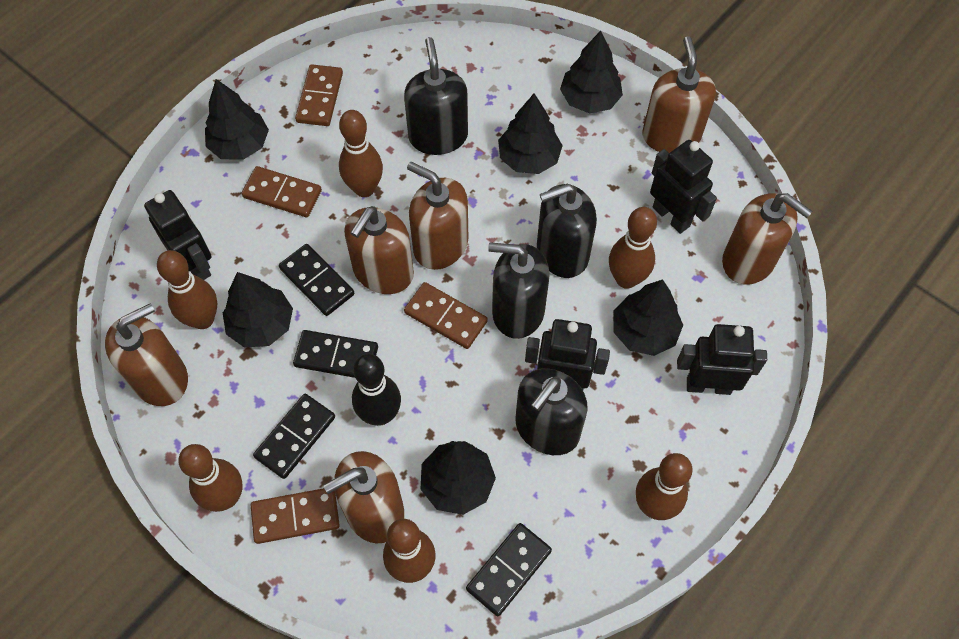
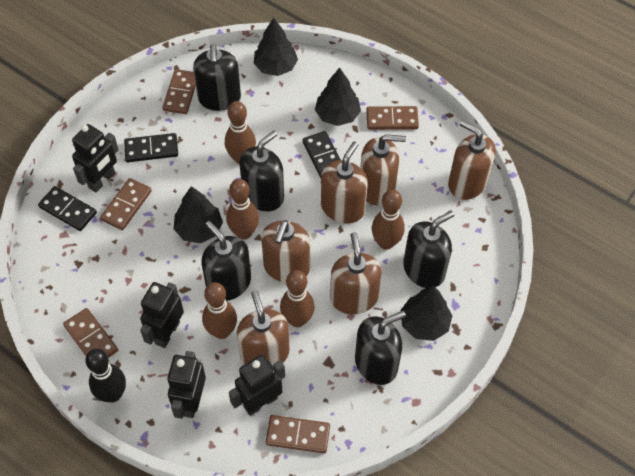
black domino: [253,394,335,479] [279,244,354,316] [293,330,378,378] [466,523,552,616] = 4 -> [38,186,97,231] [124,133,178,162] [303,131,341,178] = 3
black soap dispenser: [404,37,468,155] [488,242,550,339] [516,368,588,455] [537,184,597,278] = 4 -> [193,44,241,111] [201,221,251,301] [239,131,284,211] [355,311,406,385] [403,211,454,288] = 5
black tree: [205,79,269,160] [223,272,293,348] [420,441,496,515] [498,93,563,174] [560,31,623,113] [614,279,683,356] = 6 -> [173,186,223,243] [253,18,298,76] [315,67,361,126] [400,285,452,341] = 4
brown bowling pin: [157,250,217,329] [178,444,243,512] [339,110,383,197] [383,519,436,583] [609,207,657,289] [636,453,693,520] = 6 -> [202,282,237,339] [225,101,256,164] [226,179,259,239] [280,270,315,327] [372,189,405,250] = 5
brown domino: [241,166,322,217] [251,488,340,544] [295,64,343,126] [404,282,488,349] = 4 -> [63,308,118,358] [100,178,152,230] [162,69,196,114] [266,415,330,453] [366,106,419,130] = 5

